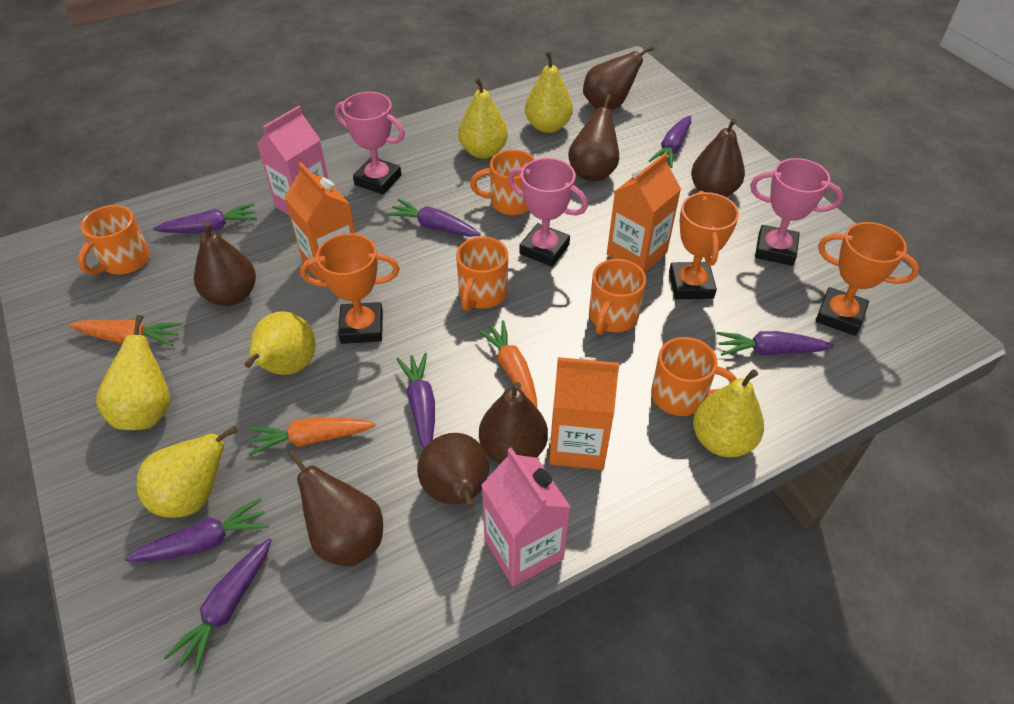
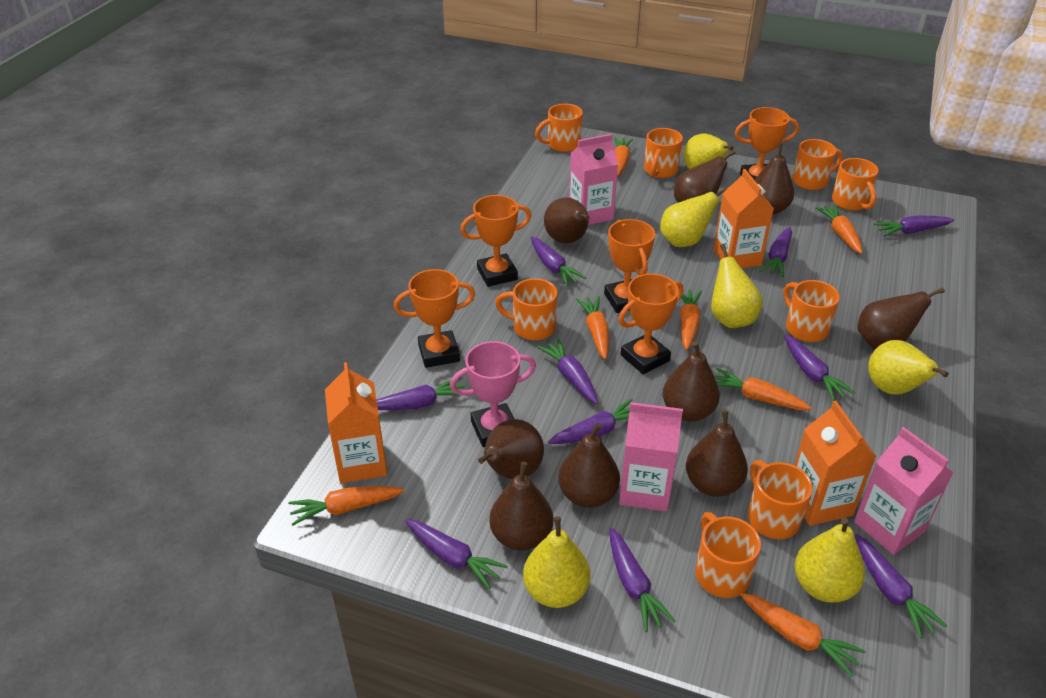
brown pear: [194,221,256,306] [288,450,383,566] [417,433,489,509] [479,382,548,464] [568,94,619,181] [583,46,654,110] [691,118,745,197] = 7 -> [478,419,544,479] [489,462,553,551] [544,198,590,243] [558,423,620,508] [663,341,720,422] [674,150,736,203] [686,410,748,497] [755,143,794,215] [857,287,945,349] = 9
orange carrot: [69,320,183,346] [248,417,376,456] [477,320,537,408] = 3 -> [288,486,404,526] [576,296,609,360] [614,137,633,177] [680,289,702,350] [714,368,812,410] [740,592,866,677] [815,204,863,254] = 7
orange mug: [78,205,150,275] [456,237,508,311] [470,150,535,215] [589,259,646,335] [651,337,737,416] = 5 -> [495,278,558,340] [535,104,583,152] [644,128,683,178] [695,512,761,598] [748,460,813,539] [783,280,840,342] [793,139,843,190] [832,158,879,211] = 8
orange trophy: [300,233,400,344] [669,191,739,299] [815,222,919,336] = 3 -> [394,269,475,368] [460,195,531,287] [604,219,655,313] [618,274,683,374] [735,107,799,180] = 5
pink carton: [256,106,329,216] [481,448,571,587] = 2 -> [569,134,618,225] [619,402,683,512] [854,427,954,555] = 3
pink trophy: [335,92,405,195] [508,158,588,267] [750,158,843,266] = 3 -> [450,341,536,447] = 1
purple carrot: [125,498,269,562] [153,203,257,233] [164,538,271,675] [386,199,481,237] [396,353,435,448] [649,116,691,168] [717,331,834,356] = 7 -> [376,377,468,410] [405,519,508,589] [531,236,586,286] [537,338,598,404] [548,399,633,444] [610,528,676,632] [760,227,792,277] [784,334,855,401] [855,534,947,638] [873,216,954,237] = 10

